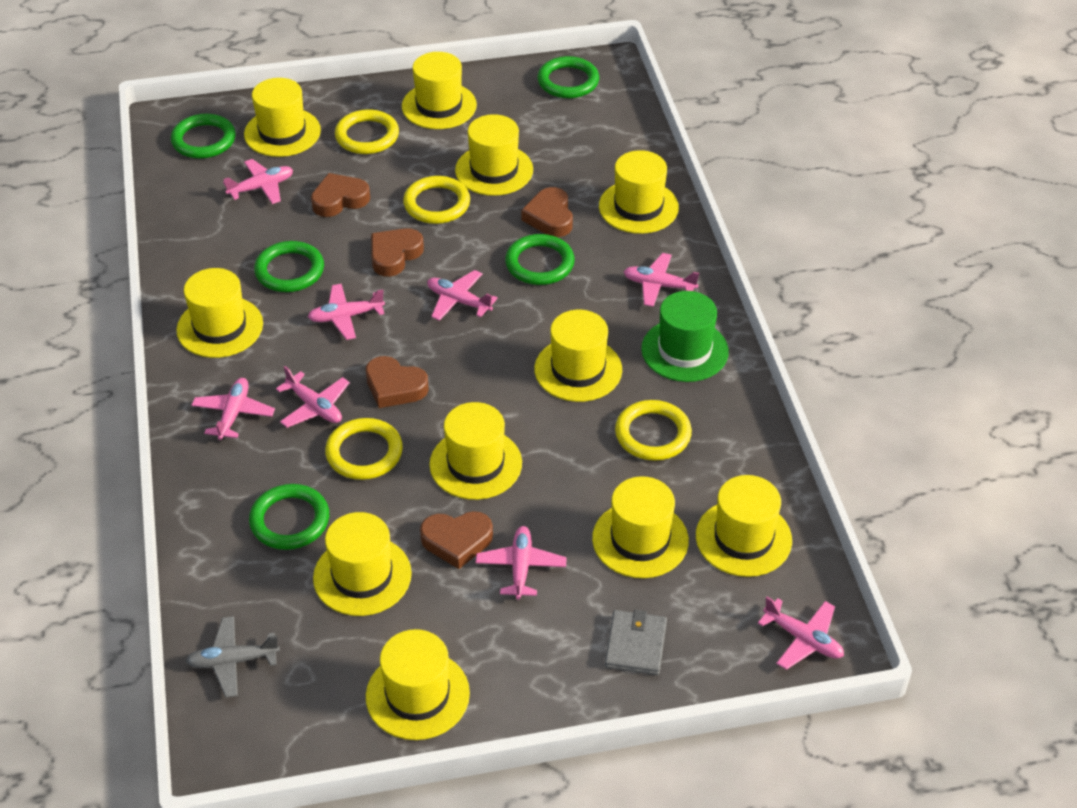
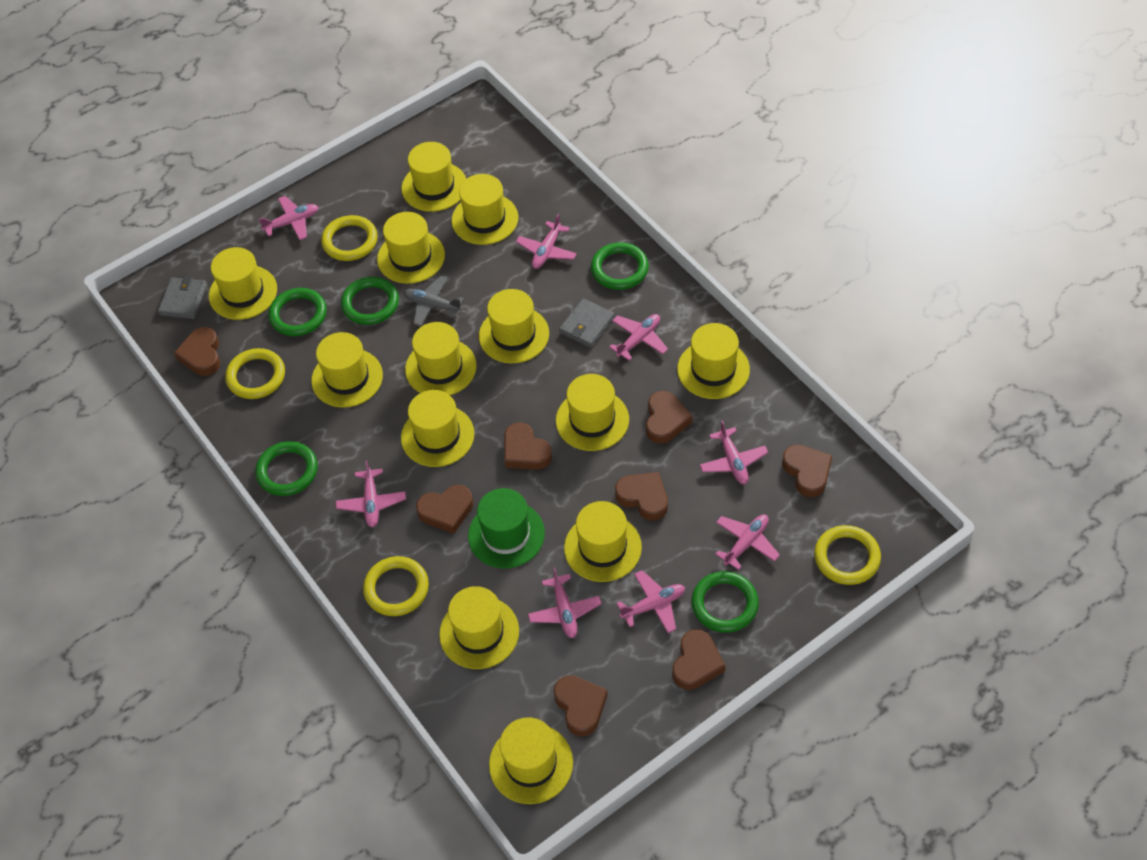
brown heart: [311,173,370,217] [366,356,429,408] [371,228,424,277] [420,511,493,569] [521,187,573,237] = 5 -> [174,327,221,376] [416,485,473,534] [504,422,552,470] [554,675,608,736] [615,472,668,521] [646,391,693,444] [672,629,726,690] [782,445,832,497] = 8
grey wallet: [605,609,667,675] = 1 -> [158,277,207,319] [559,298,614,348] = 2
yellow hat: [176,268,263,358] [244,78,321,157] [313,512,412,616] [366,629,470,740] [402,52,477,129] [429,402,522,500] [455,114,533,196] [534,310,622,402] [592,476,689,578] [599,150,679,234] [696,475,792,577] = 11 -> [209,247,277,320] [311,332,383,408] [377,212,445,284] [401,390,474,467] [402,142,466,212] [405,322,477,395] [439,586,519,669] [452,174,518,245] [479,289,549,363] [489,717,573,804] [556,374,629,451] [564,501,642,582] [677,323,750,399] = 13

